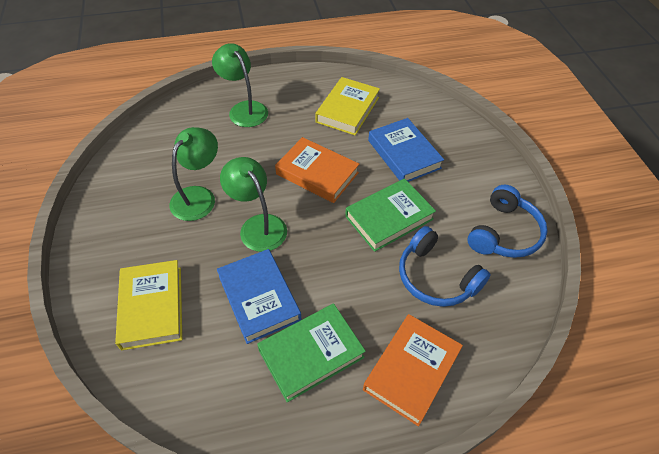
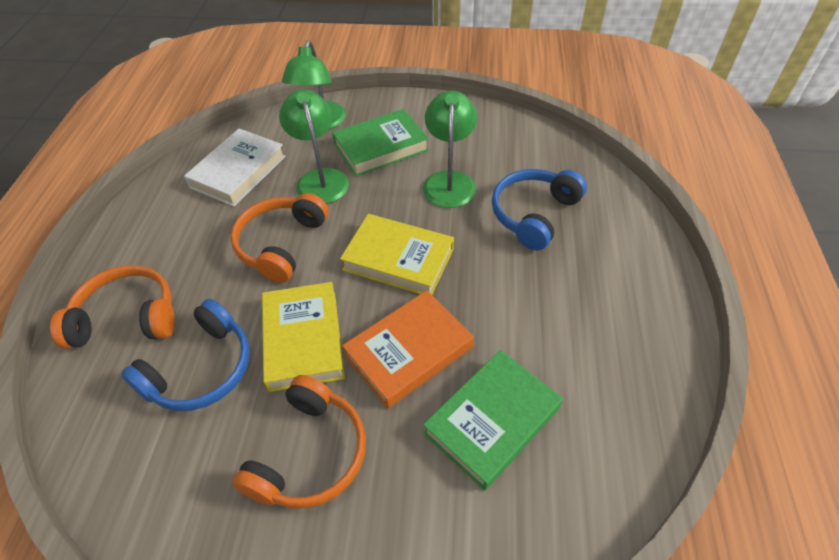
blue book: [217,249,302,344] [368,118,444,182] = 2 -> none = 0
orange book: [275,137,359,203] [363,314,463,426] = 2 -> [342,290,474,408] = 1
orange headphones: none = 0 -> [50,265,175,349] [231,193,328,283] [232,375,366,508] = 3
white book: none = 0 -> [184,129,286,207] = 1

